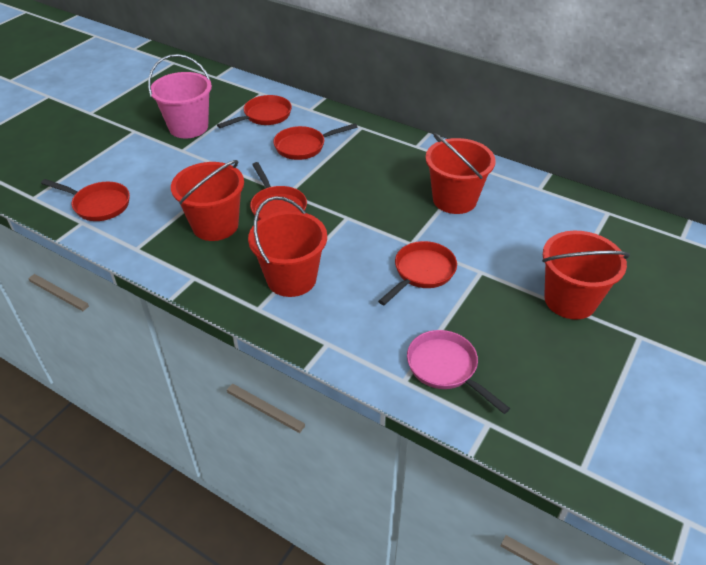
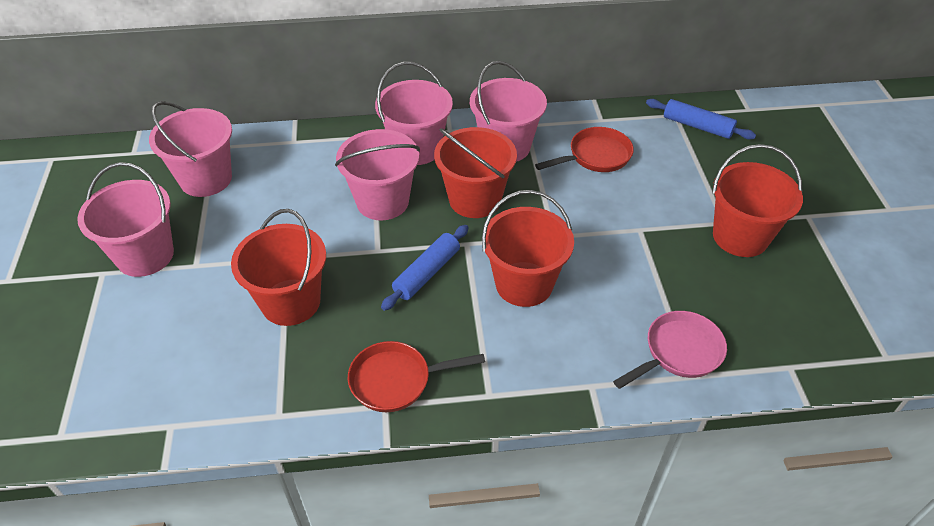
blue rolling pin: none = 0 -> [381,225,469,311] [646,99,756,140] = 2
pink bucket: [148,54,212,138] = 1 -> [77,162,174,277] [149,101,232,197] [335,129,420,220] [375,62,453,165] [470,61,547,162] = 5
red pan: [41,179,130,221] [217,95,292,128] [250,162,307,220] [273,123,357,160] [378,241,457,305] = 5 -> [348,341,485,412] [535,127,634,172] = 2

